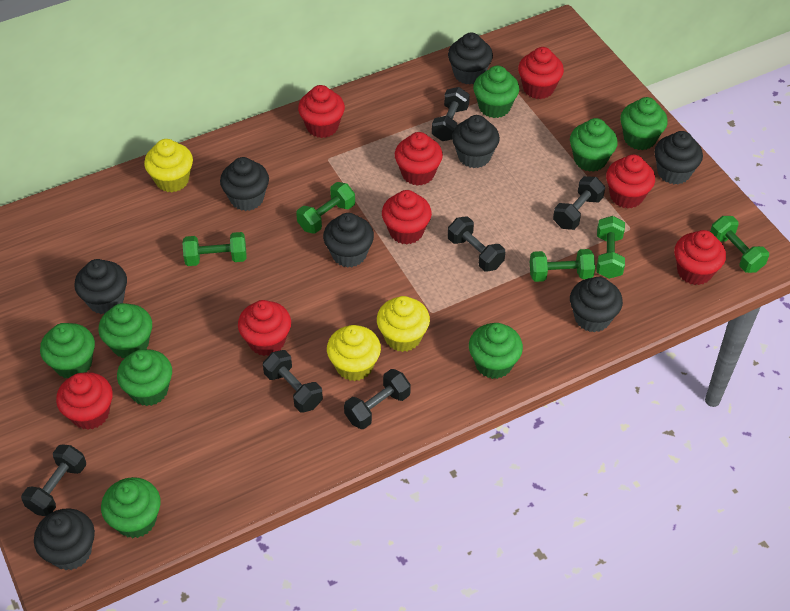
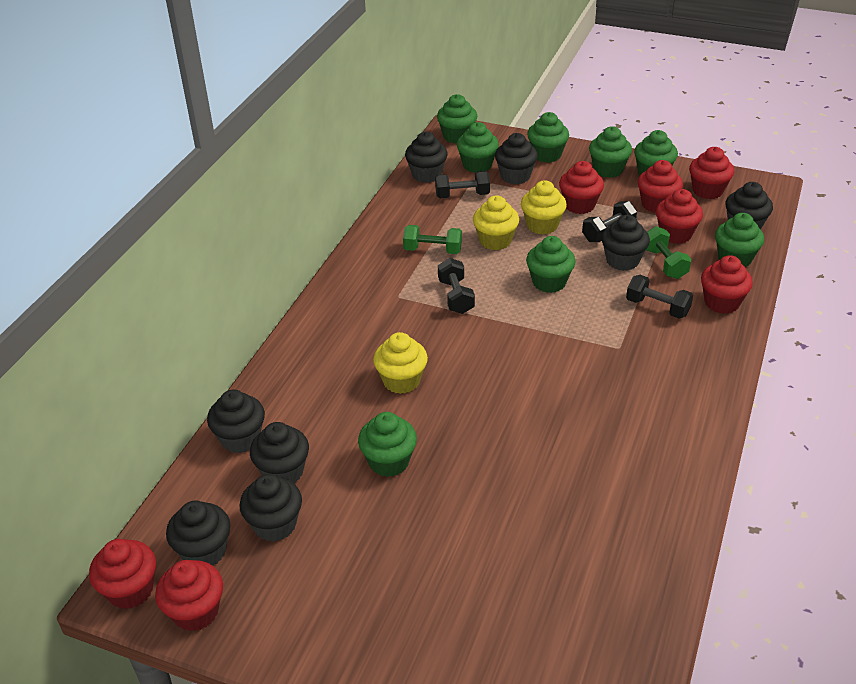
black dumbbell: [21,444,86,516] [263,350,323,413] [344,369,411,429] [432,87,470,141] [448,216,505,272] [553,176,605,230] = 6 -> [435,171,490,198] [438,258,475,314] [582,201,637,242] [626,275,693,319] = 4
green dumbbell: [182,232,247,266] [296,182,355,234] [530,249,595,282] [597,216,625,279] [710,216,769,273] = 5 -> [403,225,462,254] [646,226,691,279] = 2
red cupcake: [56,372,113,430] [238,300,291,356] [298,85,345,138] [382,190,432,244] [395,132,443,186] [518,47,564,99] [606,155,655,209] [674,230,726,285] = 8 -> [89,539,156,609] [155,560,223,631] [559,161,604,214] [638,160,683,213] [656,189,703,244] [689,147,734,199] [701,255,753,314] = 7

